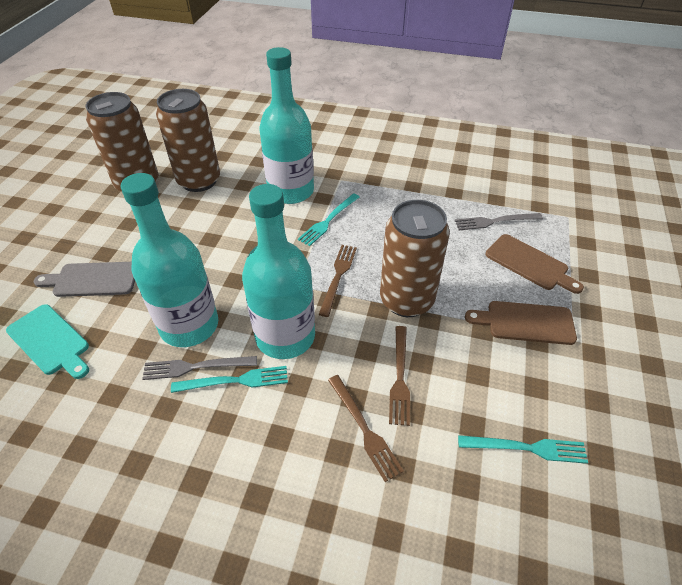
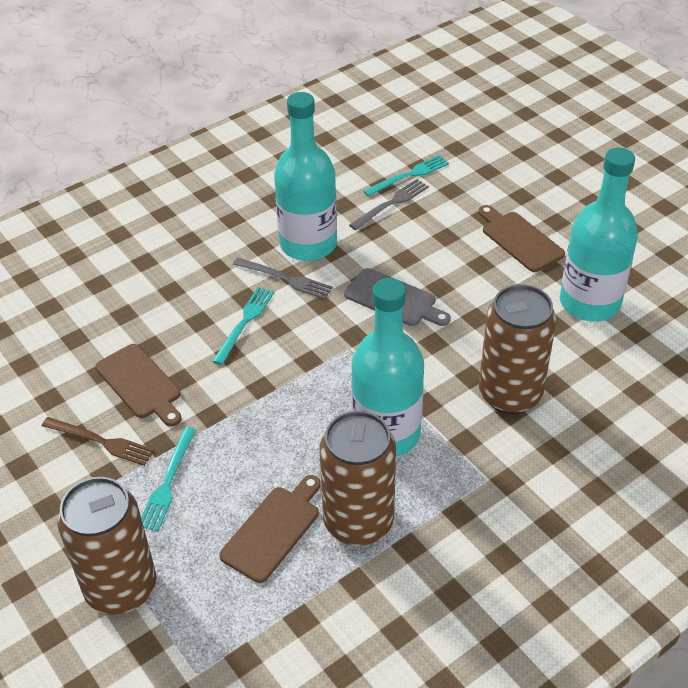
brown cutting board: [465,301,577,345] [485,234,584,294] = 2 -> [95,344,181,427] [219,475,321,583] [478,205,565,272] = 3
brown fork: [319,245,357,317] [328,375,404,482] [389,326,410,426] = 3 -> [42,417,155,466] = 1
turquoise cutting board: [6,304,89,379] = 1 -> none = 0

